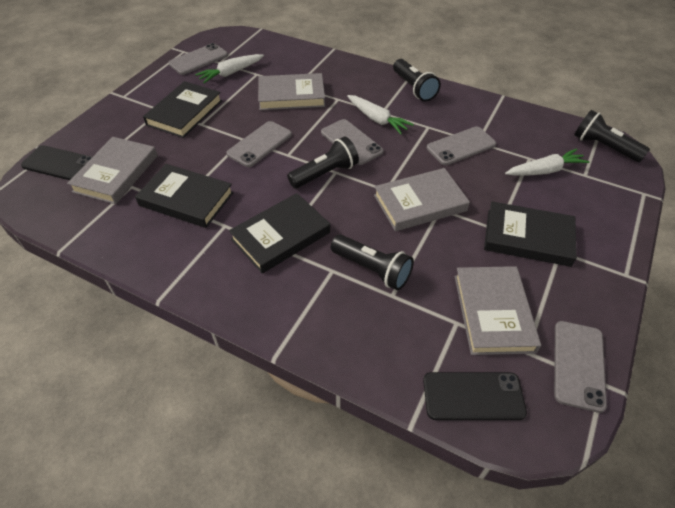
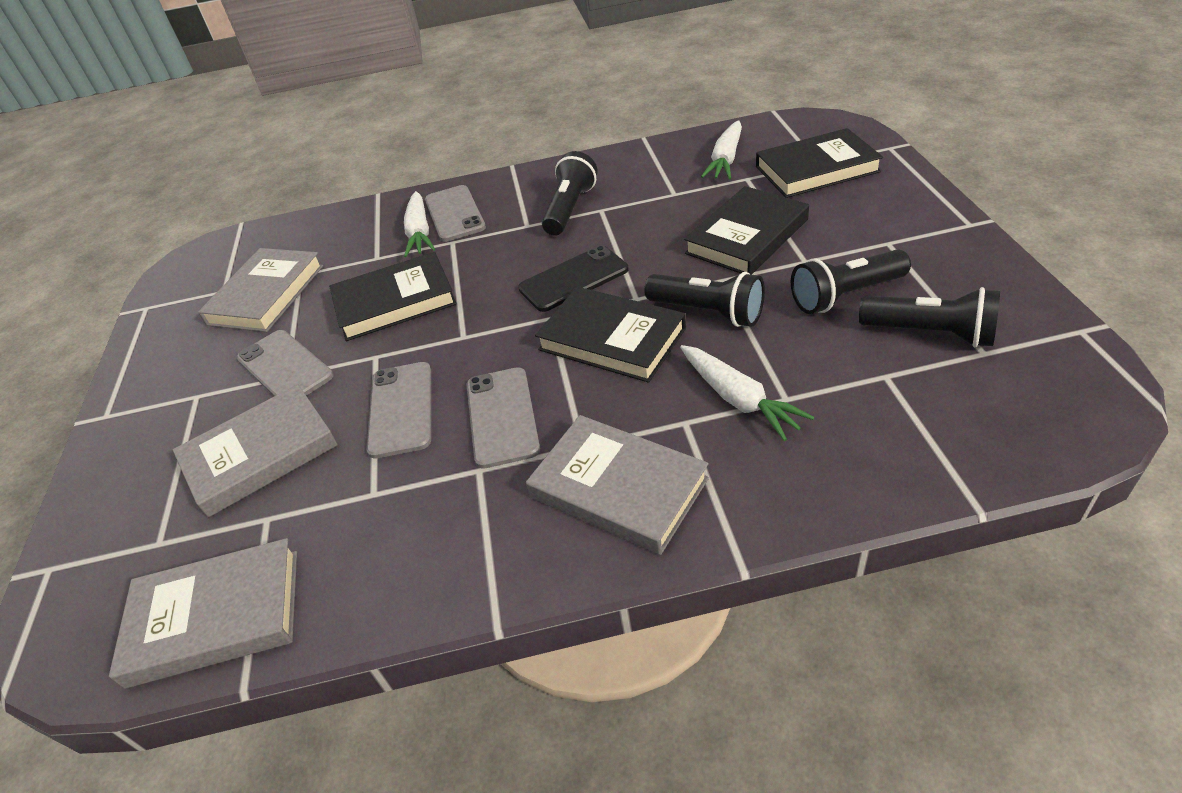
black phone: [21,145,92,180] [423,372,527,420] = 2 -> [518,245,629,312] = 1
grey phone: [168,43,228,75] [226,121,292,167] [321,119,384,165] [427,126,496,165] [554,321,607,413] = 5 -> [237,330,333,396] [367,362,431,459] [425,185,486,242] [467,367,540,469] = 4

